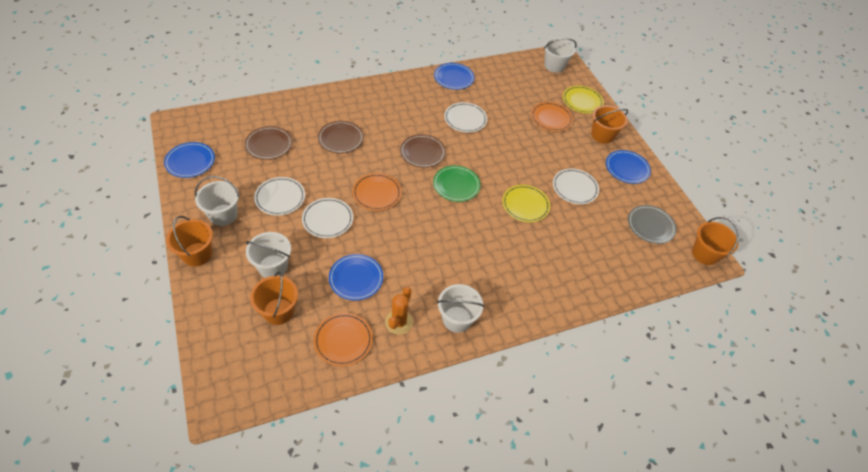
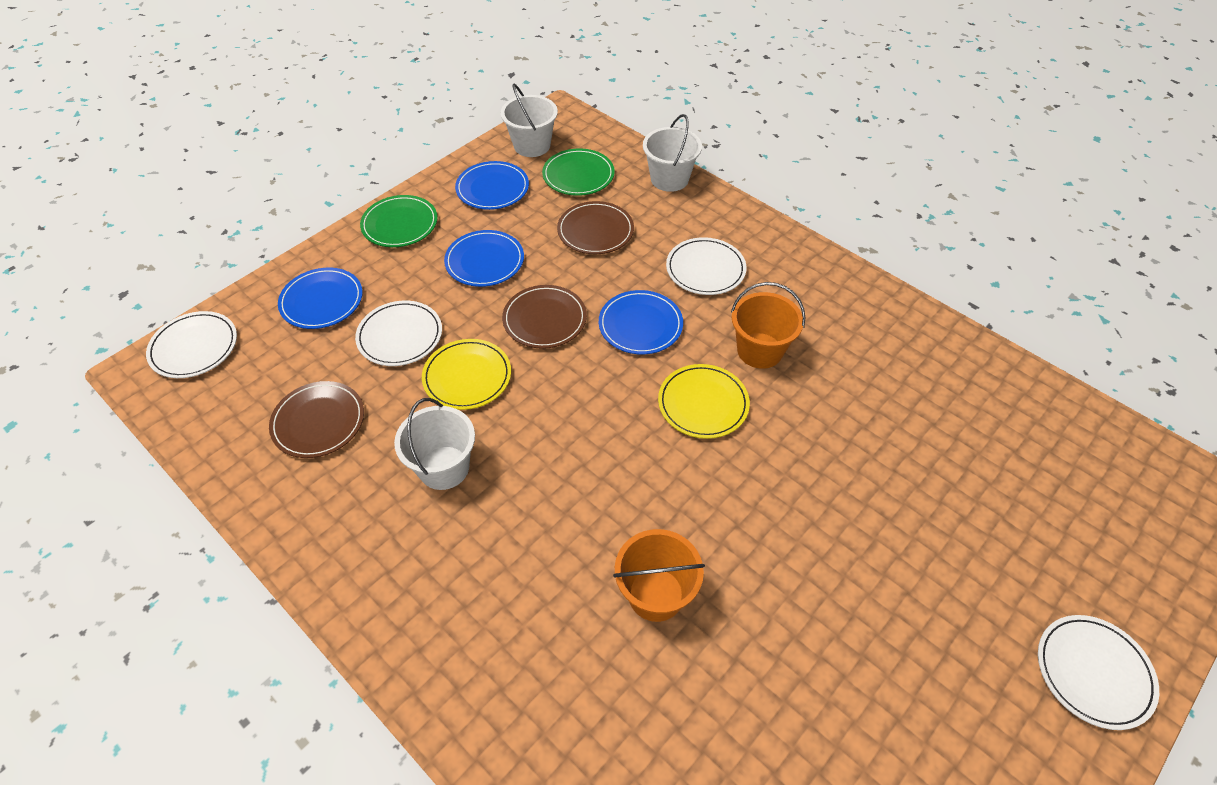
green plate: [433,166,480,202] = 1 -> [360,195,438,247] [542,148,615,196] = 2
grey plate: [628,205,676,244] = 1 -> none = 0
orange bucket: [166,216,213,266] [250,272,298,325] [591,105,628,144] [692,217,739,265] = 4 -> [613,529,705,622] [731,282,806,369] = 2
orange cactus: [385,287,413,335] = 1 -> none = 0
orange plate: [314,313,373,366] [353,173,401,211] [531,102,573,132] = 3 -> none = 0
white bucket: [195,176,240,226] [246,232,291,278] [437,284,484,333] [544,38,577,73] = 4 -> [394,398,475,490] [501,84,558,157] [643,114,702,192] = 3

